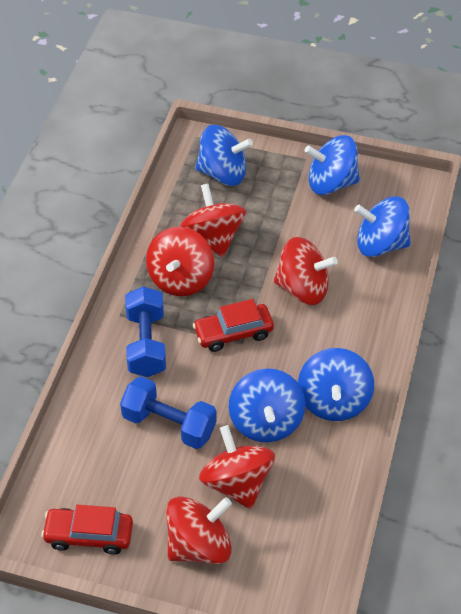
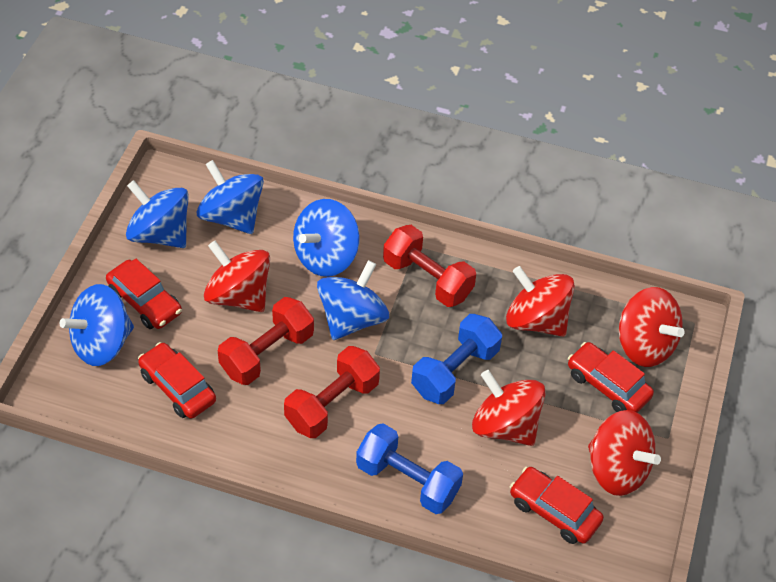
red car: [41,505,133,555] [193,299,274,352] = 2 -> [106,259,182,329] [138,342,216,419] [510,467,604,544] [568,342,654,413] = 4
red dumbbell: none = 0 -> [218,297,314,385] [284,346,380,438] [383,225,476,307] = 3

